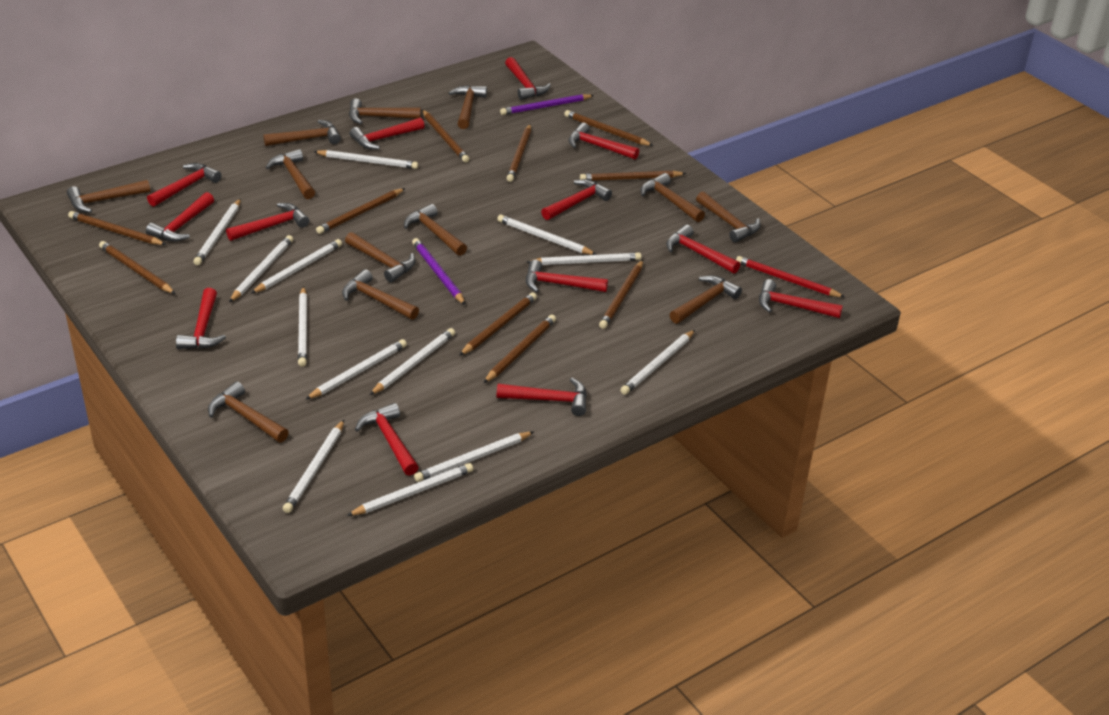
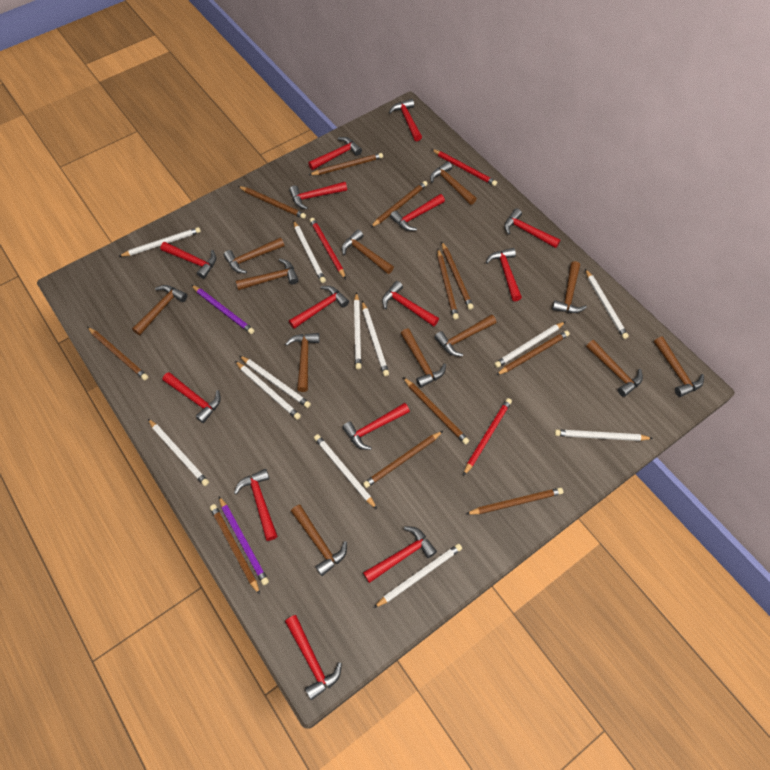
brown pencil: [68,211,167,245] [99,241,175,294] [316,188,405,234] [422,110,469,163] [459,292,537,356] [484,315,556,383] [507,124,531,182] [564,110,654,146] [580,170,686,181] [599,260,643,329] = 10 -> [88,327,148,380] [210,504,260,595] [238,186,306,219] [309,153,383,175] [363,431,443,488] [370,181,428,228] [403,377,469,445] [437,249,459,320] [442,242,474,310] [466,487,563,515] [496,330,570,375] = 11
red hammer: [146,192,214,242] [147,163,222,207] [176,288,226,349] [226,203,309,241] [350,117,424,149] [355,403,419,476] [496,378,587,416] [505,57,551,100] [526,260,608,293] [541,179,612,220] [568,123,639,160] [666,224,740,274] [759,279,843,318] = 13 -> [160,242,216,279] [162,372,221,423] [234,469,277,541] [285,615,342,700] [289,182,347,209] [289,286,349,329] [308,137,362,170] [342,403,410,450] [363,526,437,583] [382,281,439,327] [389,99,422,141] [390,194,445,231] [486,248,522,301] [504,208,560,248] = 14
red pencil: [736,256,845,297] = 1 -> [310,218,346,279] [431,149,497,186] [463,398,512,476] = 3
white pencil: [193,198,241,265] [229,235,293,302] [251,239,342,293] [283,420,344,513] [298,286,307,367] [305,339,407,400] [314,150,418,169] [347,463,473,516] [370,328,455,395] [414,431,534,482] [497,215,597,255] [527,253,641,265] [620,330,695,395] = 13 -> [118,227,201,257] [148,419,209,486] [235,361,301,420] [239,355,311,408] [293,220,326,283] [314,434,377,509] [354,292,362,369] [362,301,389,376] [374,544,462,608] [494,321,566,368] [554,429,653,441] [585,269,629,339] = 12

